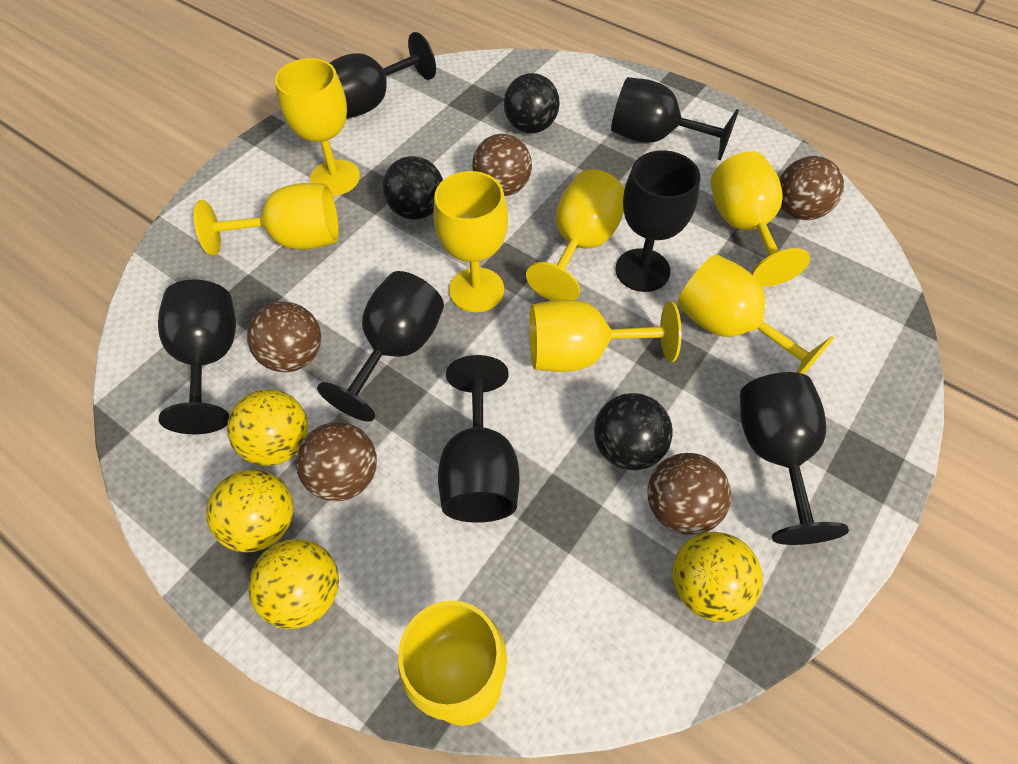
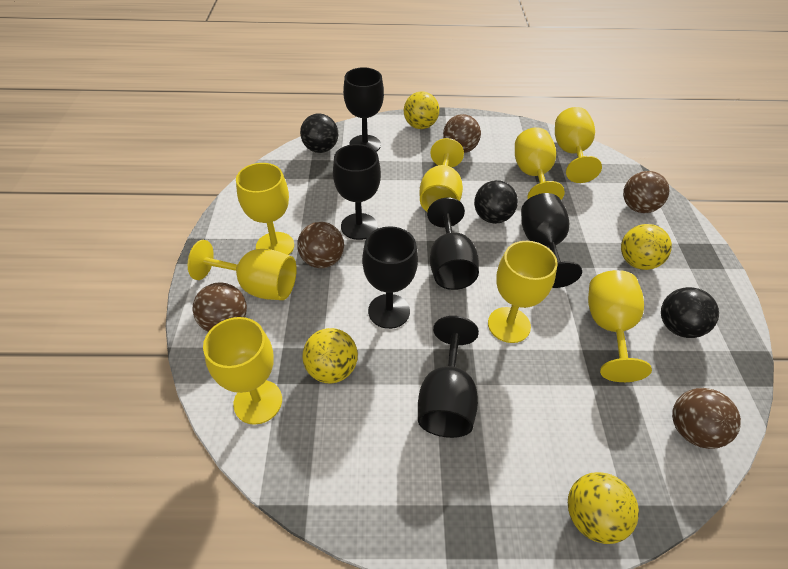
black goblet: [158,280,236,434] [317,271,444,422] [330,32,436,119] [438,355,519,523] [611,77,739,160] [615,150,700,292] [740,372,849,545] = 7 -> [333,144,381,240] [343,67,384,152] [362,226,418,329] [418,316,479,438] [427,198,479,290] [521,193,582,288] = 6

